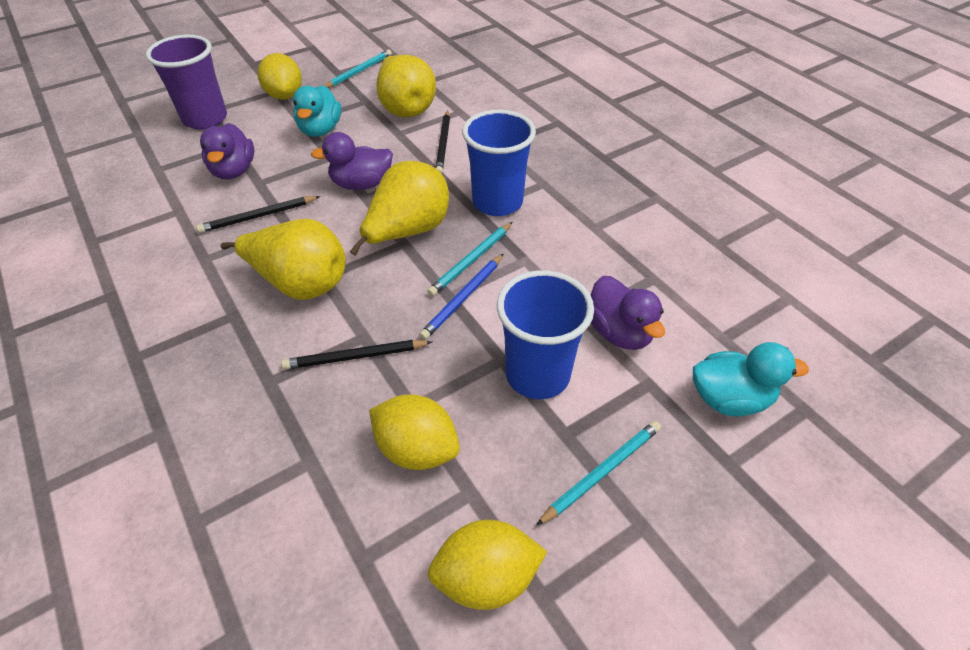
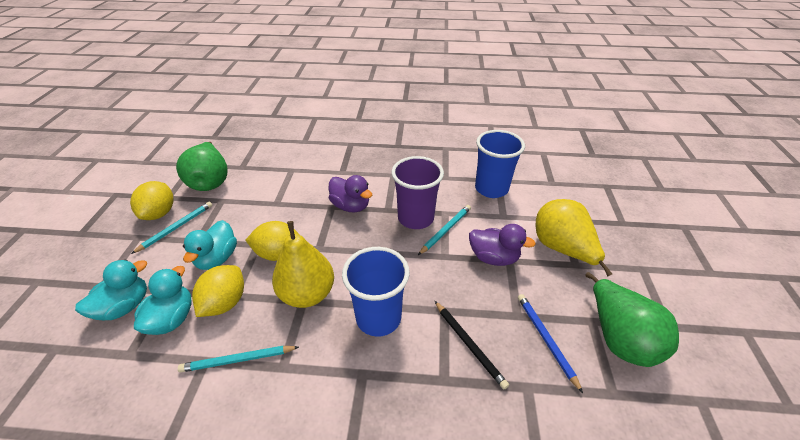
black pencil: [196,196,321,233] [281,340,432,370] [435,110,450,174] = 3 -> [435,301,509,389] = 1
green pear: none = 0 -> [176,142,228,191] [585,272,679,367] = 2
purple duck: [200,123,254,180] [311,132,393,190] [591,276,665,350] = 3 -> [328,175,372,212] [469,224,536,266] = 2
turquoise duck: [293,85,341,137] [693,342,809,416] = 2 -> [75,259,147,320] [134,266,192,335] [183,220,237,270] = 3
yellow pear: [221,219,346,300] [350,161,449,256] [377,55,436,118] = 3 -> [272,221,334,308] [536,199,612,277] = 2

